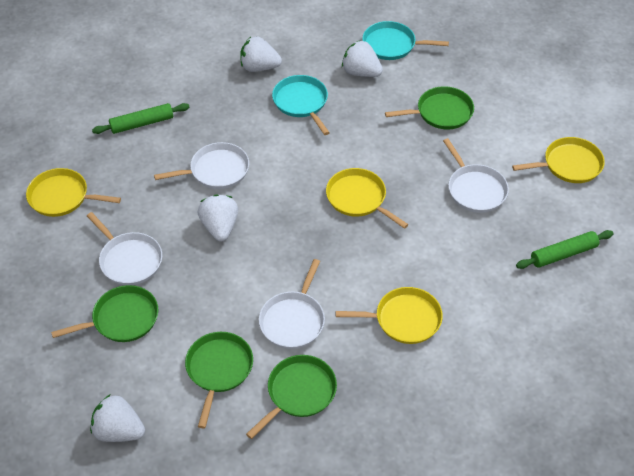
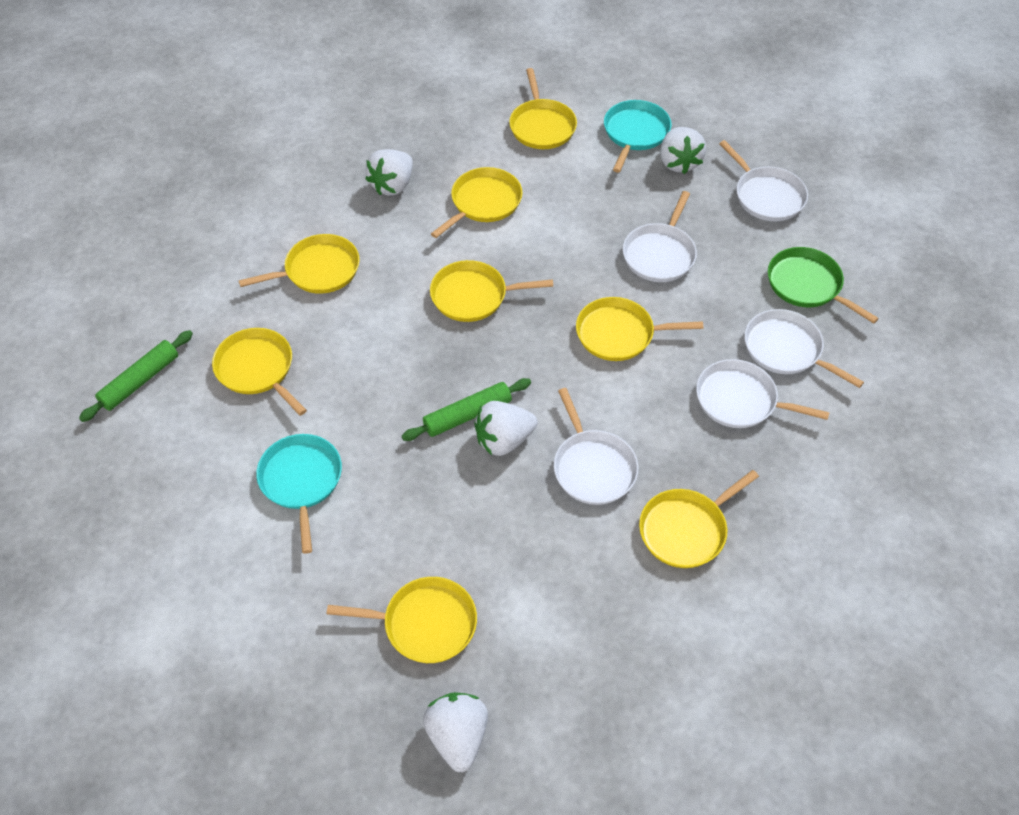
green pan: [51,285,158,342] [185,332,253,428] [246,355,337,439] [385,86,474,129] = 4 -> [768,247,879,324] = 1
white pan: [87,212,162,285] [154,142,249,189] [259,259,325,349] [443,138,509,213] = 4 -> [554,388,639,505] [623,191,697,282] [696,359,830,428] [719,140,808,221] [744,309,864,388] = 5
yellow pan: [26,168,121,217] [326,168,409,229] [336,287,443,344] [512,137,605,183] = 4 -> [212,328,307,416] [239,234,360,294] [327,577,477,663] [430,260,553,322] [431,167,523,238] [509,68,577,149] [576,297,703,361] [639,470,759,568] = 8

